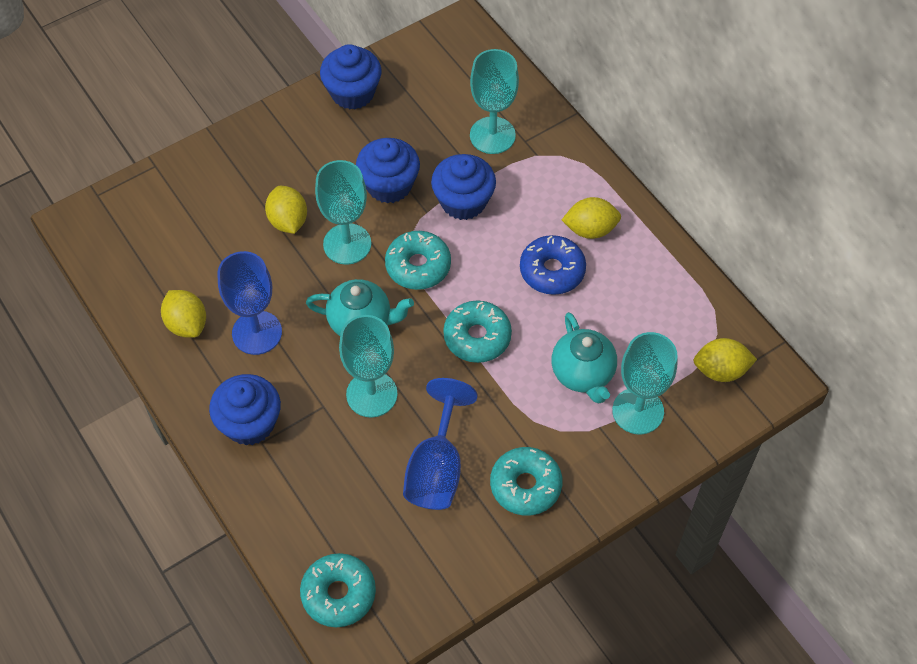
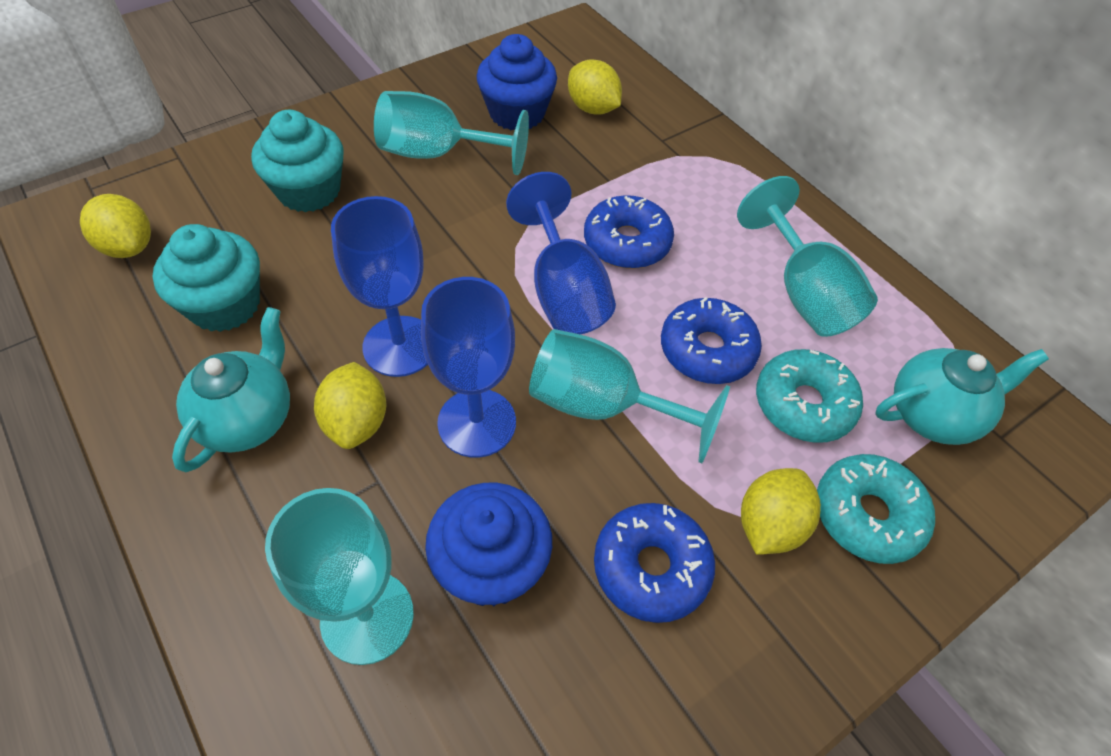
blue cupcake: [209,374,281,445] [320,44,381,110] [356,138,420,204] [431,154,496,220] = 4 -> [425,483,552,606] [477,34,557,130] = 2
blue donut: [520,235,586,295] = 1 -> [584,195,674,269] [594,503,715,623] [661,297,762,384] = 3
blue goblet: [217,251,282,355] [403,378,478,510] = 2 -> [331,196,428,377] [421,277,516,458] [506,172,616,334] = 3
turquoise cupcake: none = 0 -> [152,224,260,332] [251,110,344,212] = 2
turquoise donut: [300,553,376,627] [385,231,451,290] [443,300,512,363] [490,447,563,516] = 4 -> [756,349,863,443] [817,454,935,564] = 2

